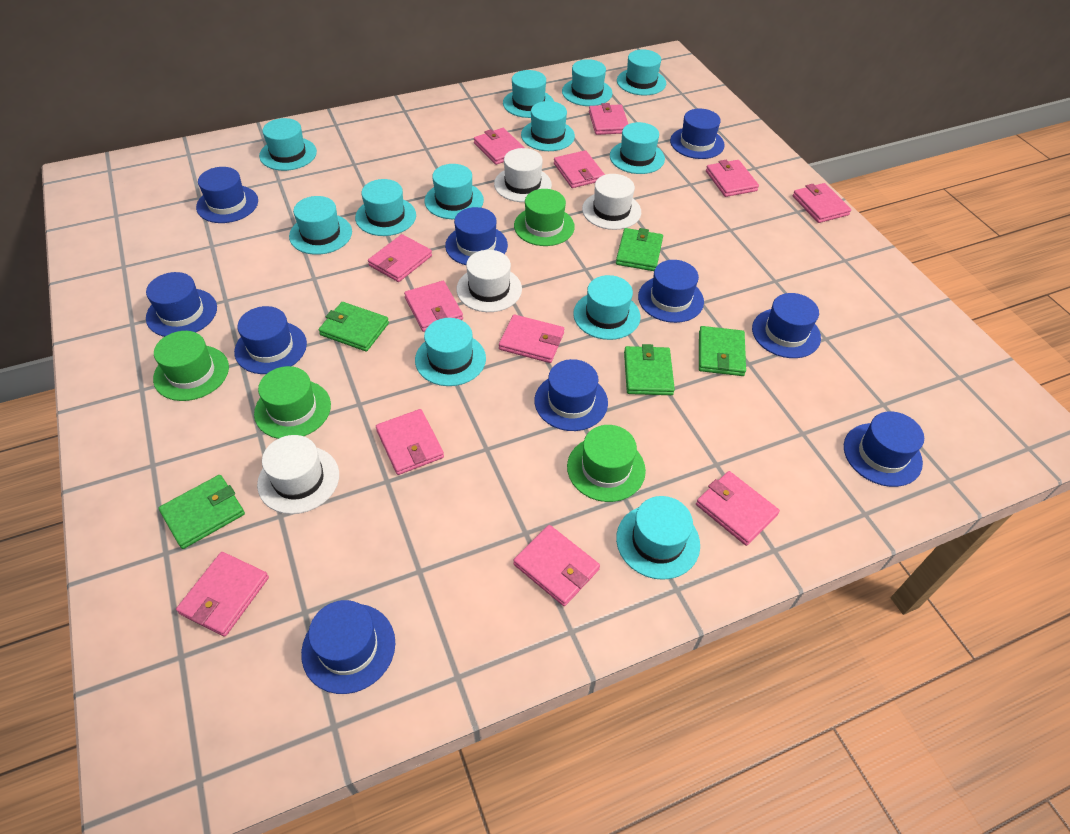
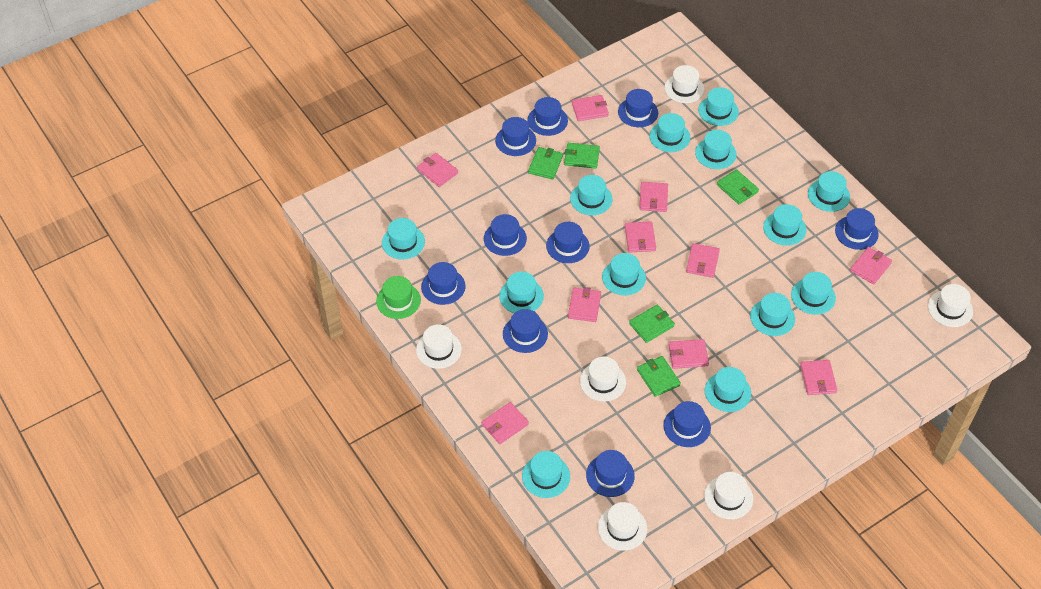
green hat: [153,331,229,401] [254,366,331,439] [514,189,575,246] [567,425,646,502] = 4 -> [376,276,421,319] = 1
pink wallet: [176,552,269,637] [368,234,432,282] [376,409,444,475] [404,281,463,332] [474,128,525,165] [499,314,564,363] [513,525,600,606] [554,150,605,188] [589,103,628,135] [696,471,780,546] [706,160,759,197] [793,183,851,223] = 12 -> [417,153,458,187] [481,402,529,444] [568,287,601,322] [572,95,609,121] [625,221,656,253] [639,182,668,212] [668,339,709,369] [686,243,720,278] [800,360,837,395] [850,247,892,285] = 10
turquoise hat: [259,118,317,171] [289,196,352,255] [355,179,416,236] [415,318,486,386] [425,164,484,219] [503,70,554,118] [521,101,575,151] [562,59,613,106] [573,275,640,340] [610,122,665,174] [616,496,700,580] [617,50,666,96] = 12 -> [382,218,425,259] [499,271,544,313] [522,451,570,498] [570,175,612,215] [602,253,646,295] [649,113,690,152] [695,130,737,169] [698,87,739,126] [705,367,751,412] [750,293,795,336] [763,204,807,246] [791,272,836,315] [808,171,850,212] = 13
white hat: [257,435,339,514] [456,250,522,312] [494,148,552,202] [582,174,641,230] = 4 -> [416,324,462,369] [580,357,626,402] [598,502,647,551] [664,65,704,103] [704,472,753,519] [928,284,973,327] = 6

